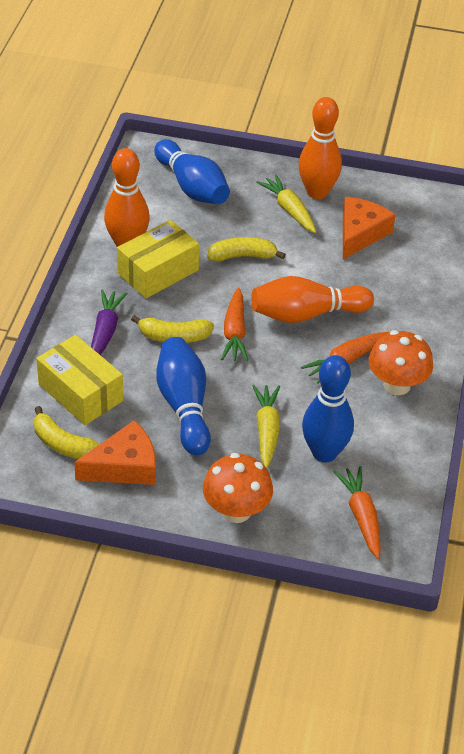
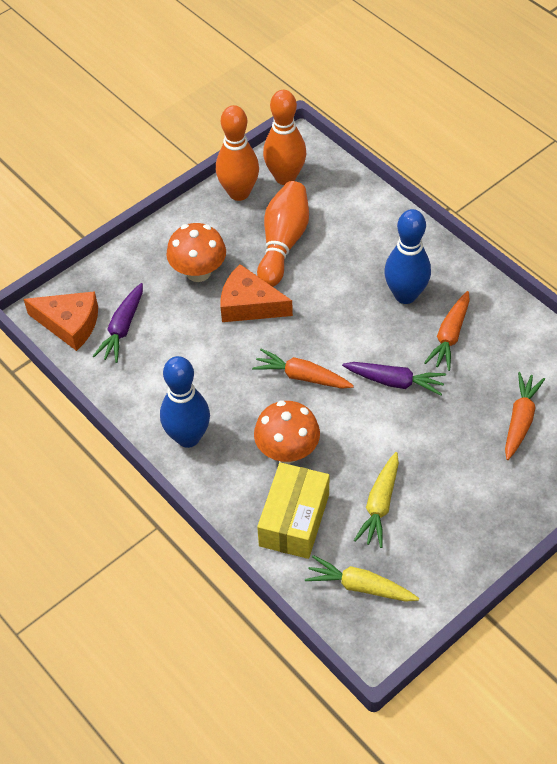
blue bowling pin: [154,139,230,204] [156,337,211,455] [302,355,354,463] = 3 -> [160,356,210,448] [384,209,431,304] = 2
purple carrot: [91,289,127,355] = 1 -> [93,283,143,363] [342,362,446,395] = 2
yellow banana: [34,406,99,459] [131,315,214,343] [207,237,286,262] = 3 -> none = 0
yellow box: [36,335,123,425] [117,220,199,299] = 2 -> [257,462,329,559] = 1

